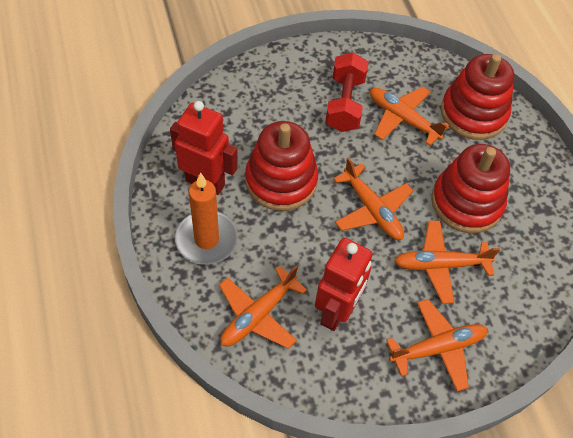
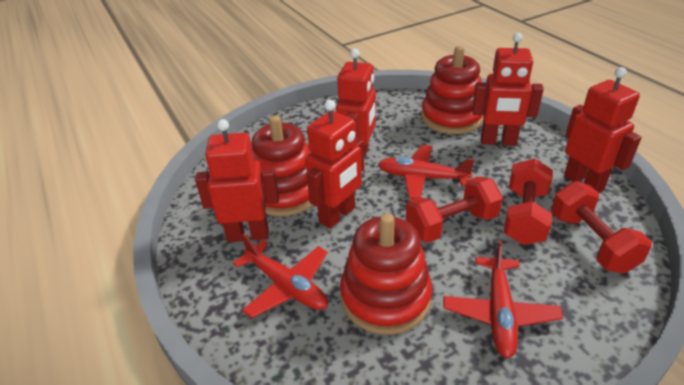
orange candle: [175,173,238,265] = 1 -> none = 0
orange plane: [219,265,307,349] [333,157,413,240] [370,87,449,146] [386,299,488,392] [395,221,500,304] = 5 -> none = 0
red dumbbell: [325,52,368,132] = 1 -> [406,177,503,243] [504,158,553,245] [551,181,652,274] = 3
red plane: none = 0 -> [233,234,328,318] [378,145,475,199] [443,240,563,358] = 3
red robot: [170,101,238,195] [315,238,372,331] = 2 -> [195,119,279,242] [305,100,364,229] [336,49,376,155] [472,33,544,146] [564,67,642,193] = 5

